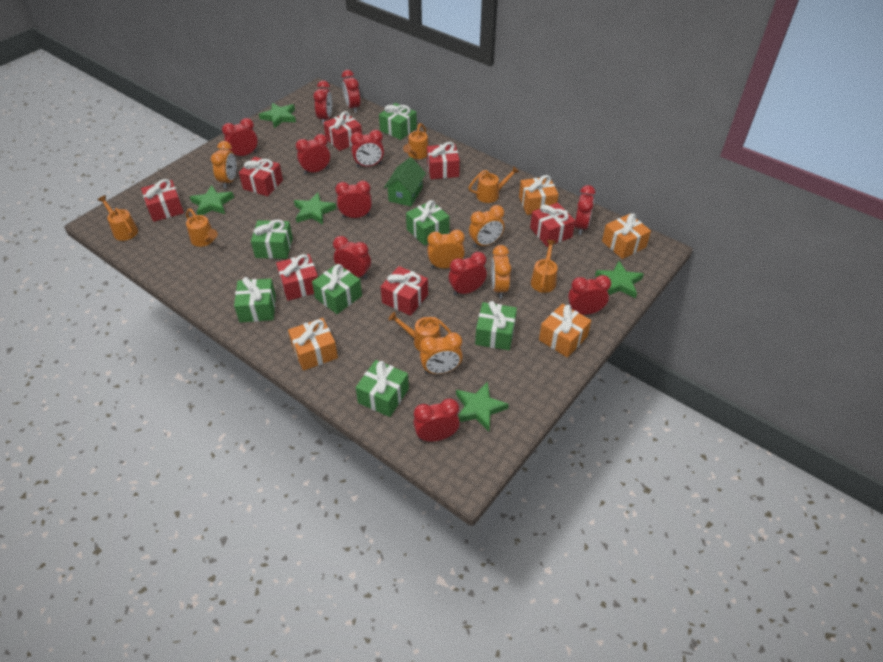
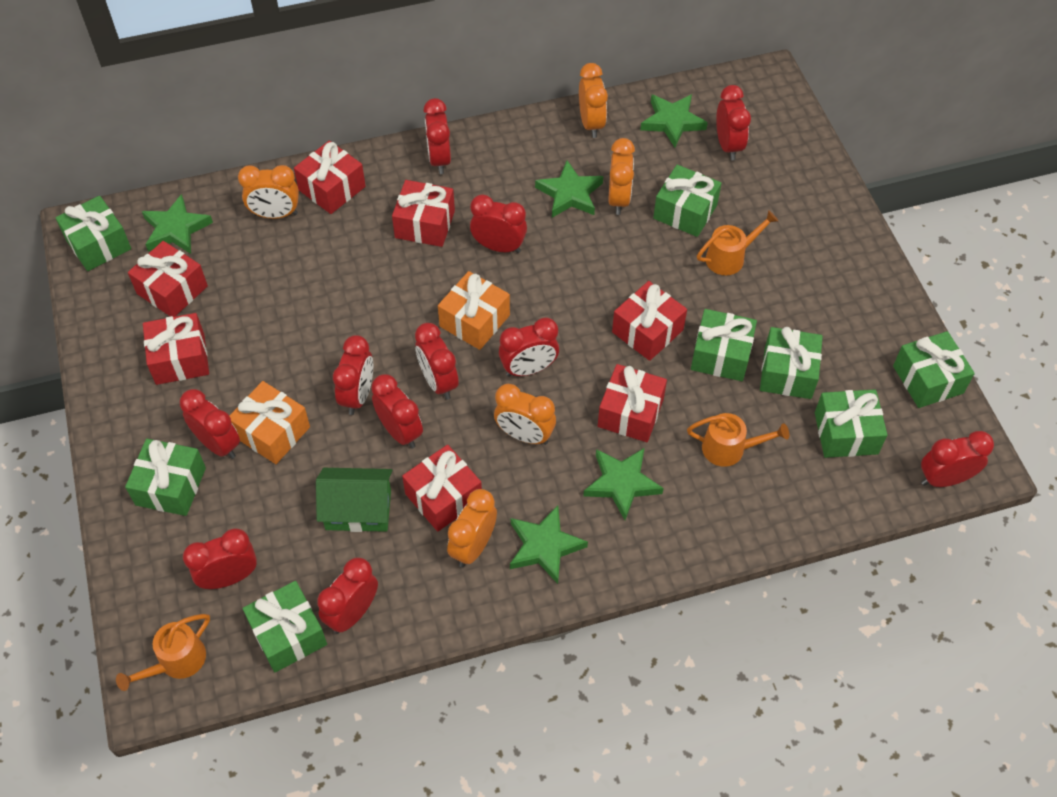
green gift: [234,277,276,322] [251,219,293,259] [312,264,362,314] [356,360,409,417] [379,103,417,140] [406,200,450,246] [475,301,517,350] = 7 -> [55,196,131,271] [125,439,206,516] [242,581,327,672] [653,165,722,237] [691,309,757,381] [760,327,823,399] [815,389,887,458] [893,331,975,408] = 8
orange gift: [288,318,338,371] [519,175,559,215] [539,304,591,358] [602,213,651,259] = 4 -> [229,381,310,464] [438,271,510,350] = 2
orange watering can: [97,195,138,241] [186,208,218,247] [388,312,452,351] [403,123,428,159] [469,166,519,203] [531,240,558,293] = 6 -> [116,614,210,691] [687,413,789,467] [697,210,778,275] = 3

